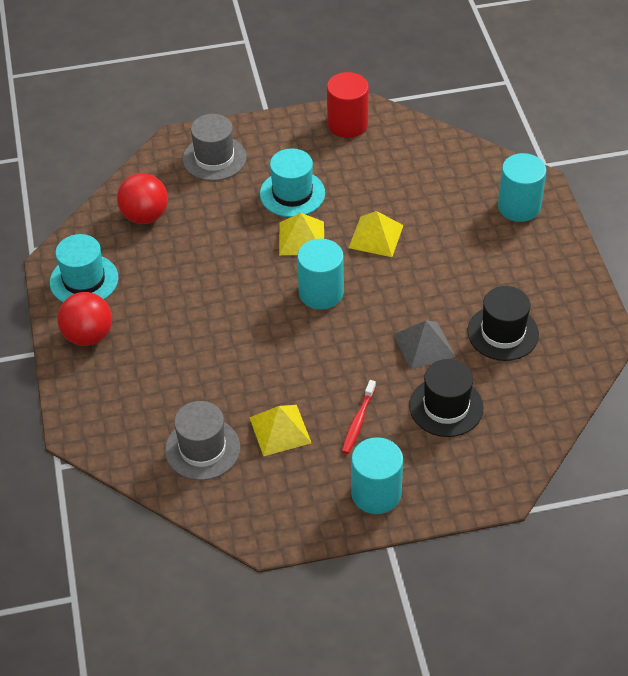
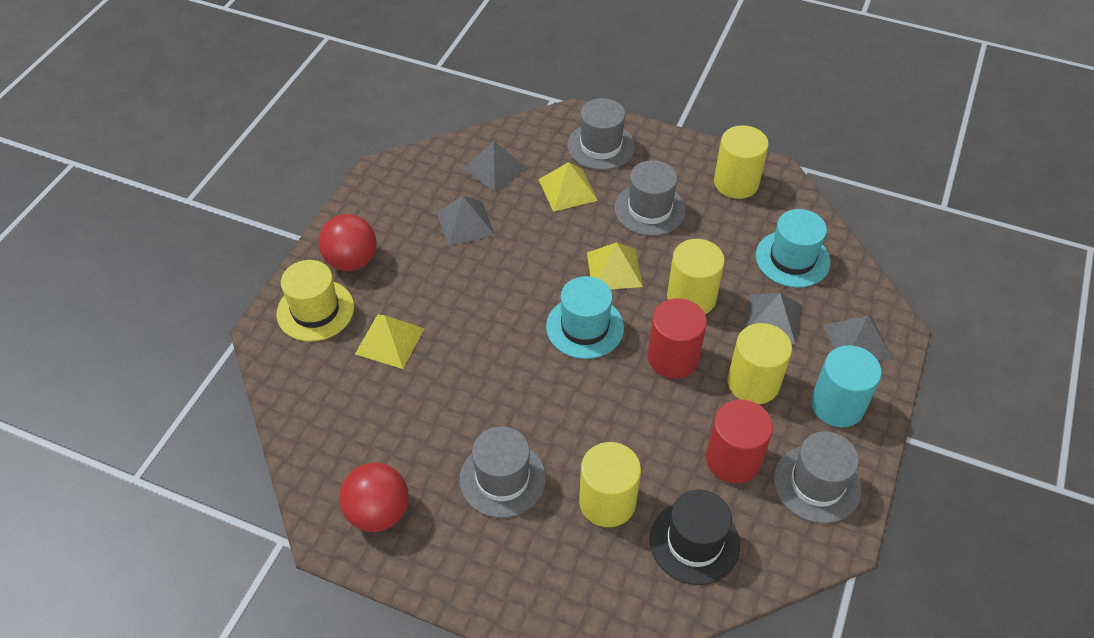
black hat: [409,359,484,437] [467,286,539,361] = 2 -> [650,490,740,585] = 1
grey hat: [165,401,240,480] [183,114,247,181] = 2 -> [459,426,546,518] [567,98,635,170] [614,160,686,236] [774,431,862,523] = 4
grey pyramid: [393,320,456,370] = 1 -> [436,196,495,246] [463,141,528,192] [744,293,801,345] [823,316,892,361] = 4
red cylinder: [327,72,369,138] = 1 -> [648,298,707,379] [706,400,773,483] = 2
red toothbrush: [342,380,376,454] = 1 -> none = 0
turquoise cylinder: [297,239,344,310] [351,437,403,514] [498,153,546,222] = 3 -> [811,345,882,427] = 1
yellow cylinder: none = 0 -> [579,442,641,527] [667,239,725,314] [714,125,769,199] [727,323,792,404] = 4
yellow hat: none = 0 -> [277,260,354,342] = 1

